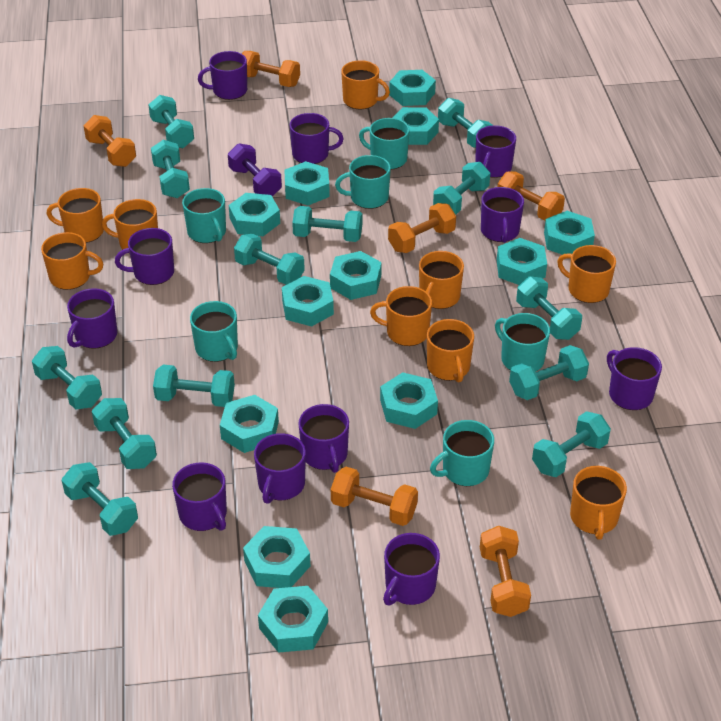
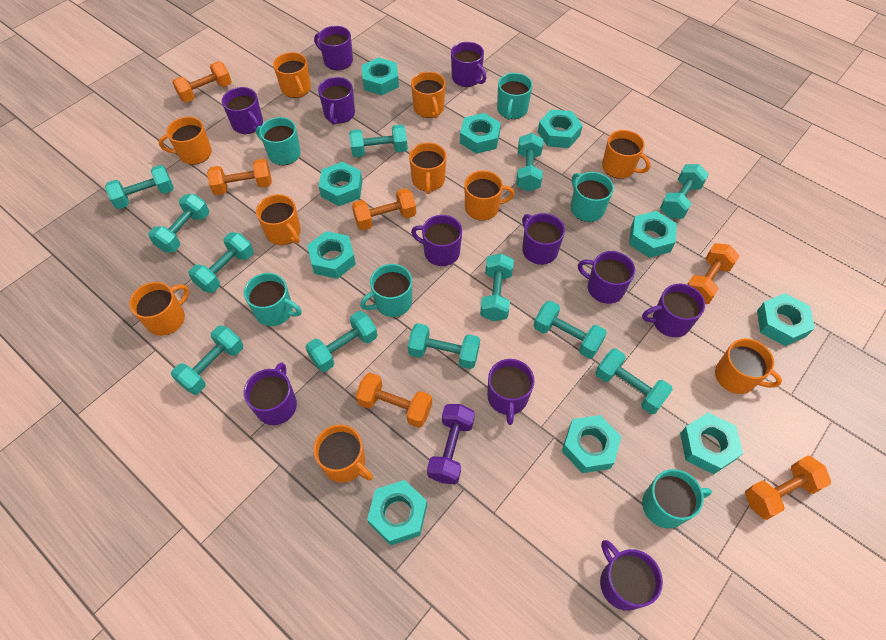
orange mug: [41,232,103,290] [47,188,104,243] [102,199,158,254] [341,60,390,109] [370,286,432,346] [419,251,464,309] [427,319,474,383] [557,245,616,303] [570,466,627,540] = 9 -> [129,282,189,336] [159,117,212,165] [256,194,301,245] [273,52,311,98] [313,425,373,483] [409,142,446,194] [411,71,445,118] [464,170,514,221] [602,130,651,179] [715,339,782,394] = 10
turquoise dumbbell: [32,346,102,410] [62,462,138,536] [92,398,157,469] [148,95,194,148] [151,140,190,198] [153,365,235,407] [234,234,305,285] [292,206,362,242] [433,162,490,215] [438,98,493,148] [509,345,589,400] [516,276,582,340] [532,411,611,477] = 13 -> [105,165,174,209] [148,194,209,252] [171,325,243,395] [188,232,253,293] [305,311,377,372] [349,125,408,157] [408,323,480,369] [480,253,514,321] [516,133,543,191] [533,301,607,359] [595,349,673,414] [660,164,709,219] = 12
turquoise nut: [220,395,279,453] [229,193,280,236] [243,526,310,588] [258,586,328,653] [282,276,334,327] [284,161,330,205] [330,251,382,300] [380,372,438,429] [389,70,436,106] [392,107,439,145] [497,238,547,285] [544,211,595,255] = 12 -> [307,231,356,279] [319,162,363,206] [362,57,399,95] [367,480,427,545] [460,113,501,154] [538,109,583,148] [562,415,622,473] [629,211,677,258] [680,413,743,474] [757,293,815,346] = 10

